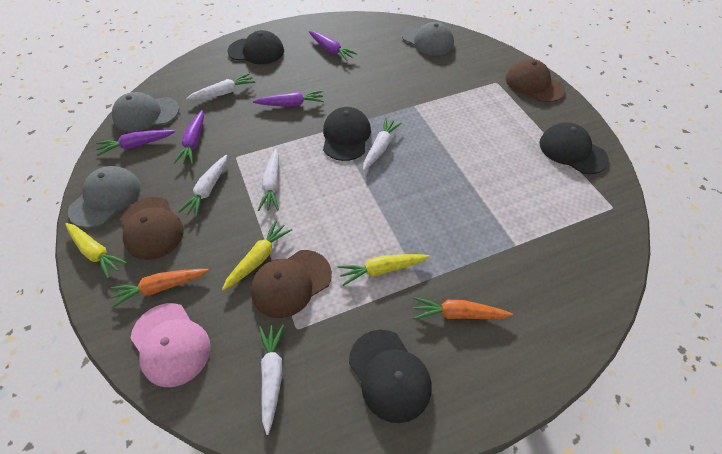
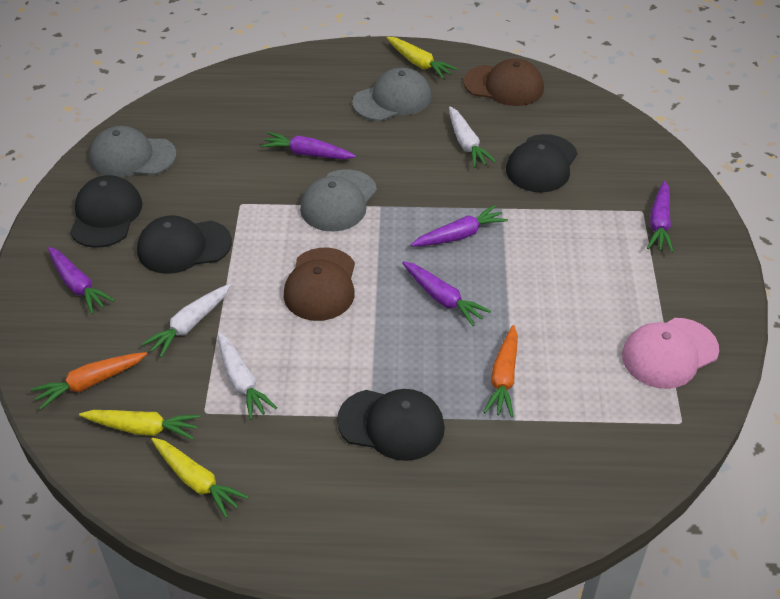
brown cap: [120,197,184,260] [251,250,332,318] [506,59,565,103] = 3 -> [283,248,355,321] [463,59,544,106] = 2
purple carrot: [96,130,175,156] [174,110,204,164] [253,90,324,107] [309,31,358,61] = 4 -> [48,247,115,314] [261,132,356,159] [402,261,491,326] [411,205,508,246] [647,181,674,253] = 5
white carrot: [178,155,227,217] [186,73,255,100] [258,148,279,211] [259,324,284,435] [363,118,402,171] = 5 -> [142,284,231,358] [217,332,277,420] [449,107,496,168] = 3

